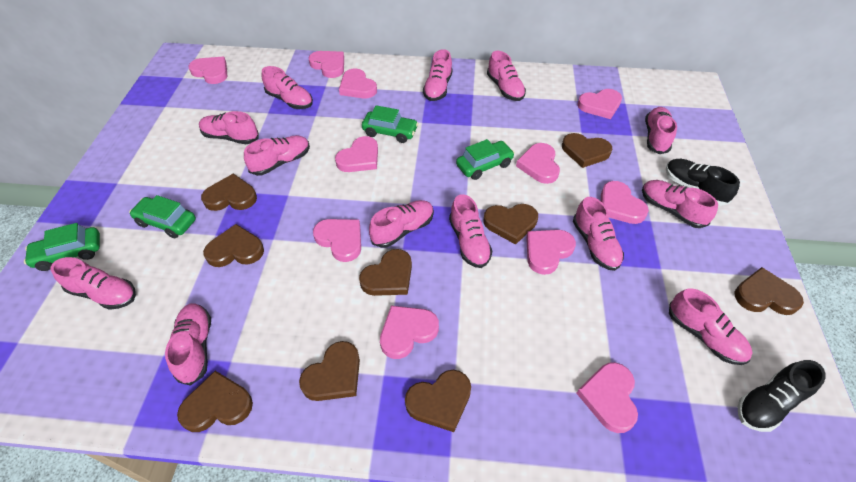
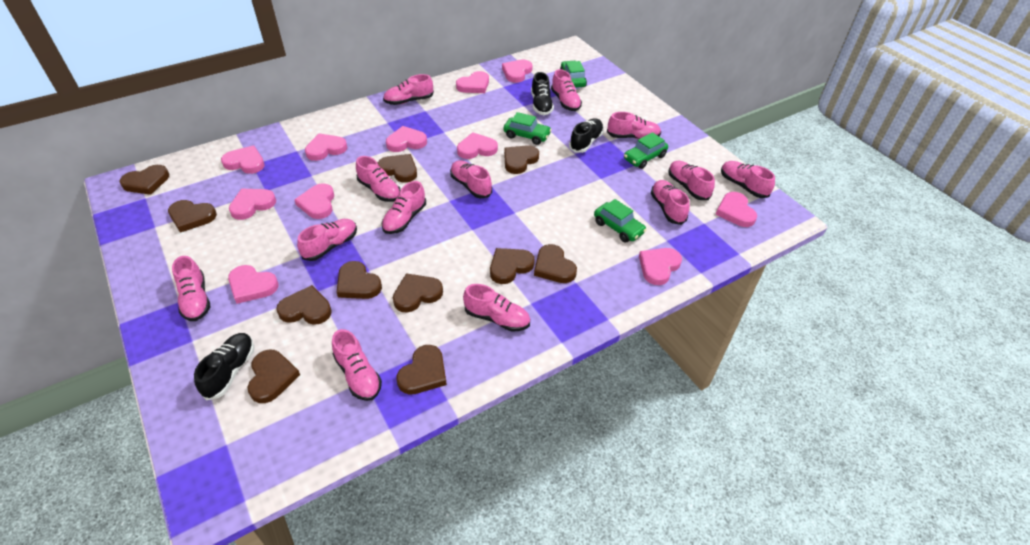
black shoe: [666,159,740,206] [738,360,826,432] = 2 -> [194,333,254,400] [531,72,554,115] [569,118,604,153] = 3
brown heart: [177,371,253,432] [201,173,257,211] [203,224,264,267] [299,341,360,401] [359,249,412,296] [405,370,471,432] [483,204,538,245] [562,133,612,168] [735,267,804,315] = 9 -> [120,165,169,195] [168,200,217,233] [248,350,300,403] [276,285,332,325] [337,261,382,299] [378,154,417,183] [393,273,443,313] [397,345,447,395] [490,248,535,284] [504,145,539,174] [534,244,577,283] = 11

